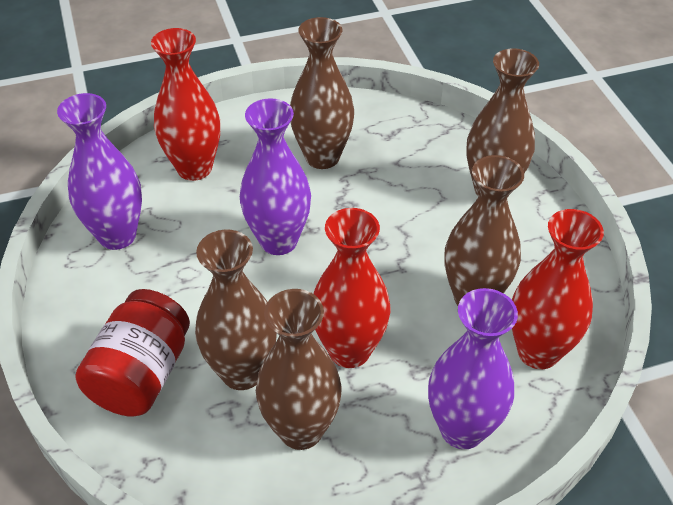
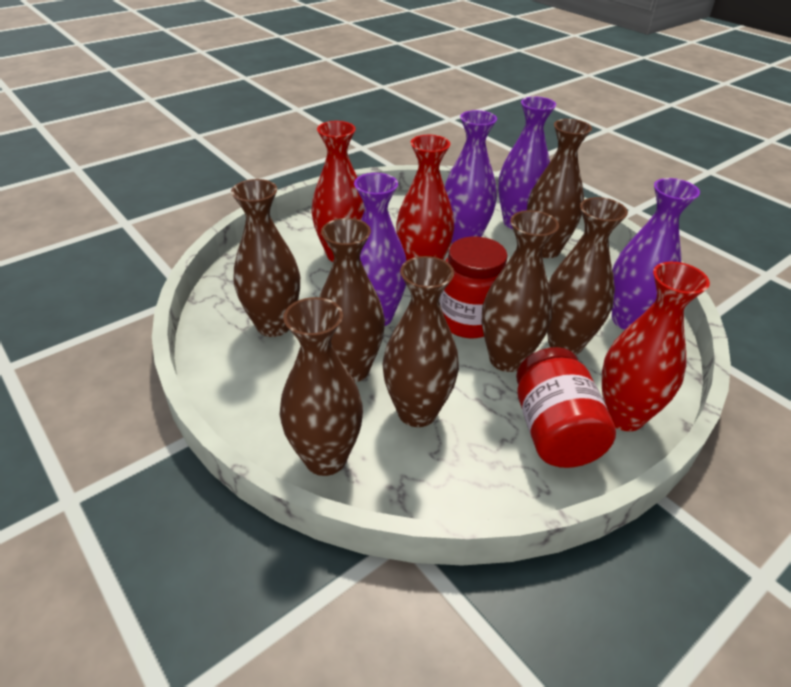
brown vase: [195,230,277,390] [256,289,342,450] [290,17,354,169] [445,155,524,306] [466,48,539,197] = 5 -> [231,179,300,337] [280,297,363,476] [319,218,385,383] [383,256,459,427] [482,210,559,372] [527,119,592,258] [547,197,628,355] = 7
purple vase: [57,93,142,250] [240,98,311,255] [428,288,518,449] = 3 -> [354,173,406,326] [445,110,497,244] [498,96,556,229] [612,178,700,330] = 4
red jar: [76,289,190,417] = 1 -> [440,237,508,338] [516,347,616,468] = 2

